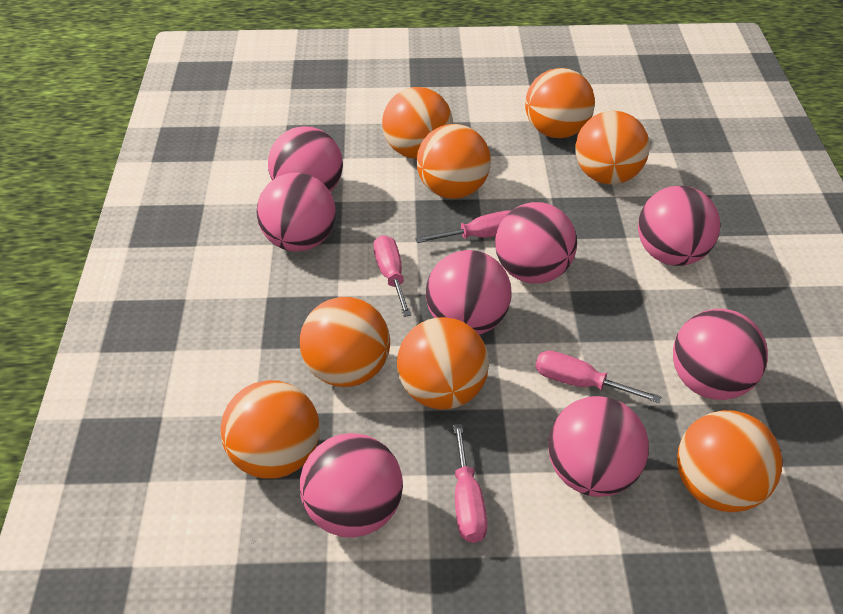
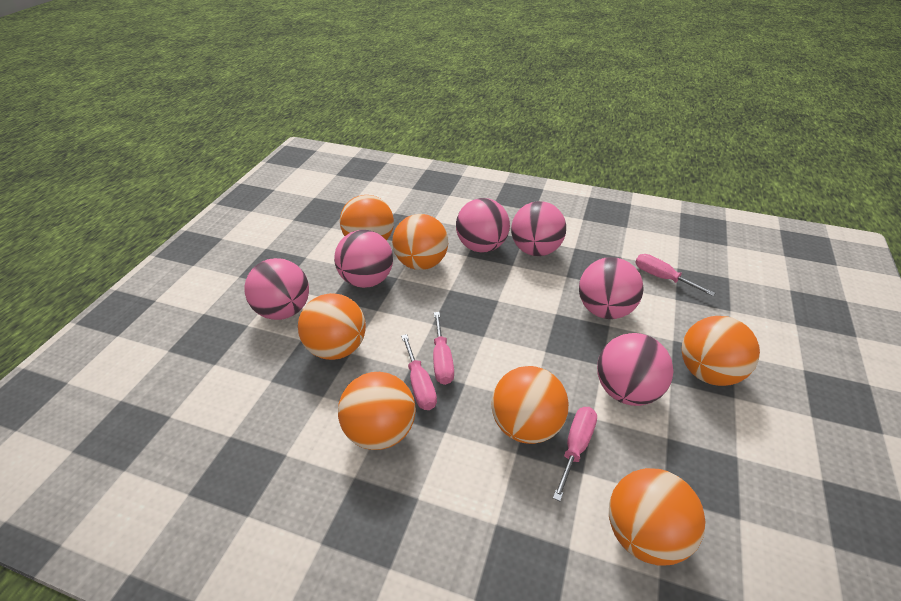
orange ball: [220,380,320,479] [300,297,390,387] [382,87,453,159] [397,317,489,410] [417,124,491,199] [525,68,595,138] [575,111,649,185] [677,410,782,512] = 8 -> [298,293,366,360] [338,372,416,450] [340,195,394,241] [392,214,448,270] [491,366,569,444] [609,468,706,566] [682,316,760,386] = 7
pink ball: [257,172,336,252] [268,126,343,192] [300,433,403,538] [426,250,512,335] [495,202,577,284] [548,396,649,497] [638,186,720,266] [673,309,768,400] = 8 -> [244,258,309,320] [334,230,393,288] [456,198,510,253] [511,201,566,256] [579,257,644,319] [597,333,674,406] = 6

